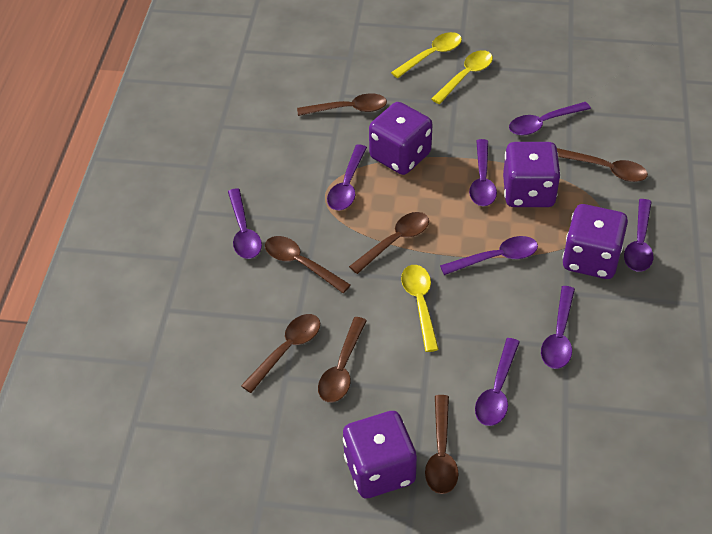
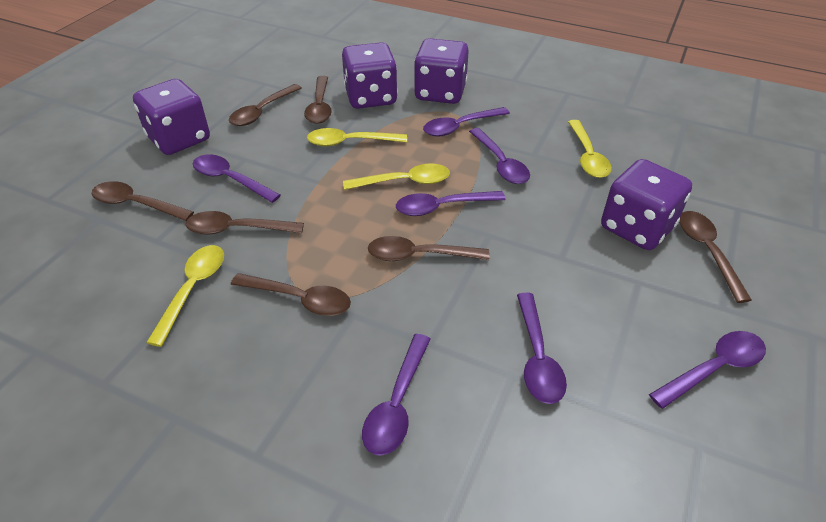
purple spoon: [228,189,262,259] [327,145,367,210] [440,236,538,275] [469,139,497,206] [475,338,520,426] [509,102,591,136] [541,286,575,369] [624,199,653,272] = 8 -> [193,154,281,203] [362,334,431,456] [396,191,506,216] [423,107,510,136] [469,128,530,184] [517,293,567,404] [649,331,766,409] = 7
yellow spoon: [391,32,462,78] [401,265,439,352] [431,50,493,104] = 3 -> [146,245,224,347] [307,128,407,146] [343,164,450,190] [568,120,612,178] = 4

